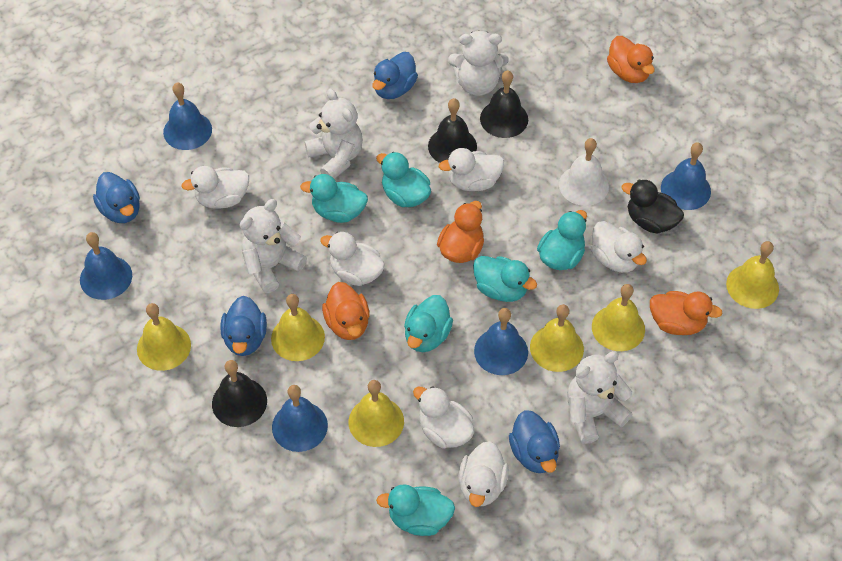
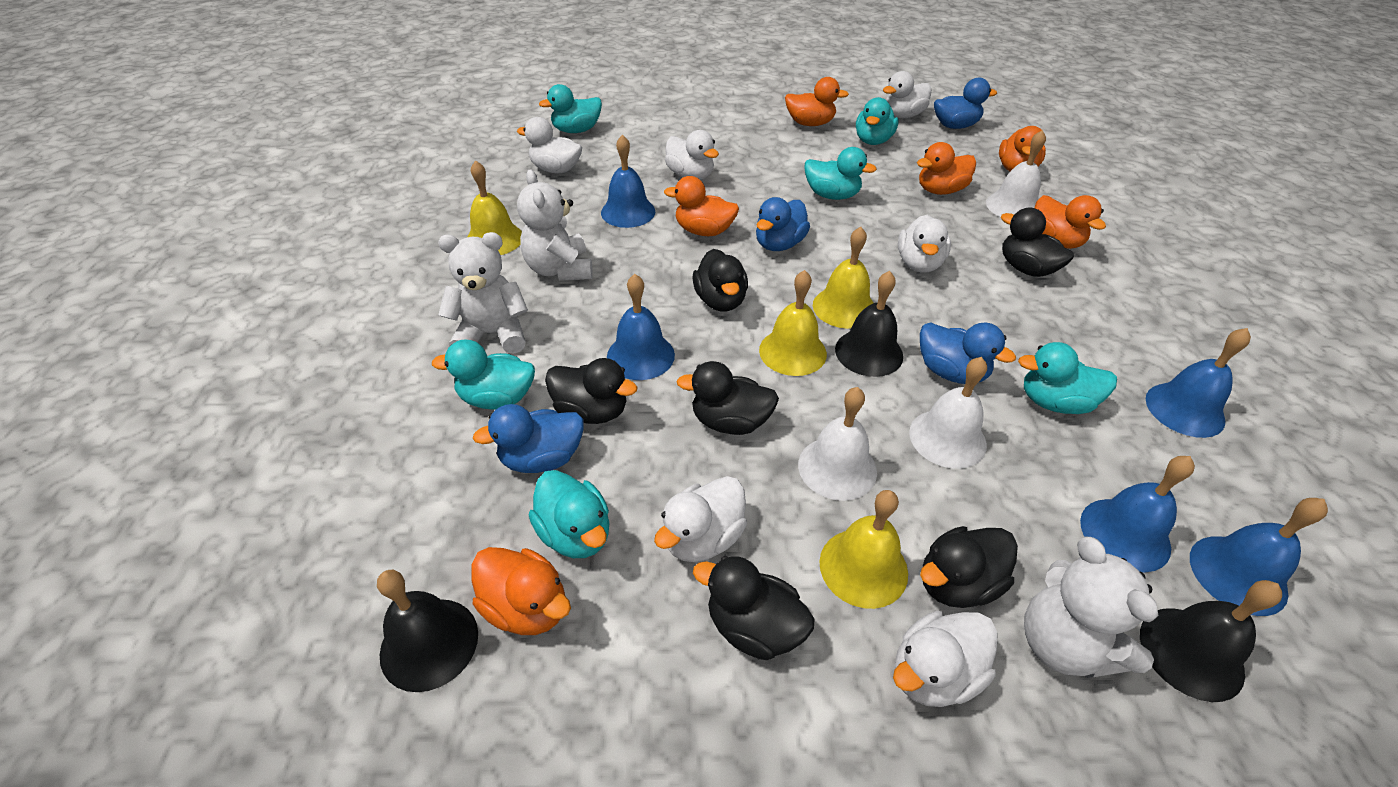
black duck: [622,180,684,234] = 1 -> [545,358,637,424] [676,361,779,435] [692,249,748,311] [693,556,815,660] [920,526,1018,608] [1001,208,1074,277] = 6
orange duck: [322,282,370,340] [437,201,484,263] [607,36,655,83] [650,291,723,335] = 4 -> [471,547,571,635] [664,176,739,236] [785,77,849,126] [917,142,976,195] [999,126,1046,172] [1034,195,1106,249] = 6
white bell: [559,138,609,206] = 1 -> [798,387,877,501] [909,357,987,469] [986,130,1046,217] = 3
white teddy bear: [240,199,307,293] [305,88,363,179] [448,31,508,96] [567,351,632,444] = 4 -> [438,232,528,354] [517,169,593,281] [1024,536,1158,678] = 3
yellow bell: [137,303,191,371] [271,294,325,361] [349,380,404,447] [530,304,584,372] [592,284,645,351] [726,241,779,309] = 6 -> [468,160,522,255] [759,270,827,376] [813,227,873,329] [819,490,908,609] = 4

